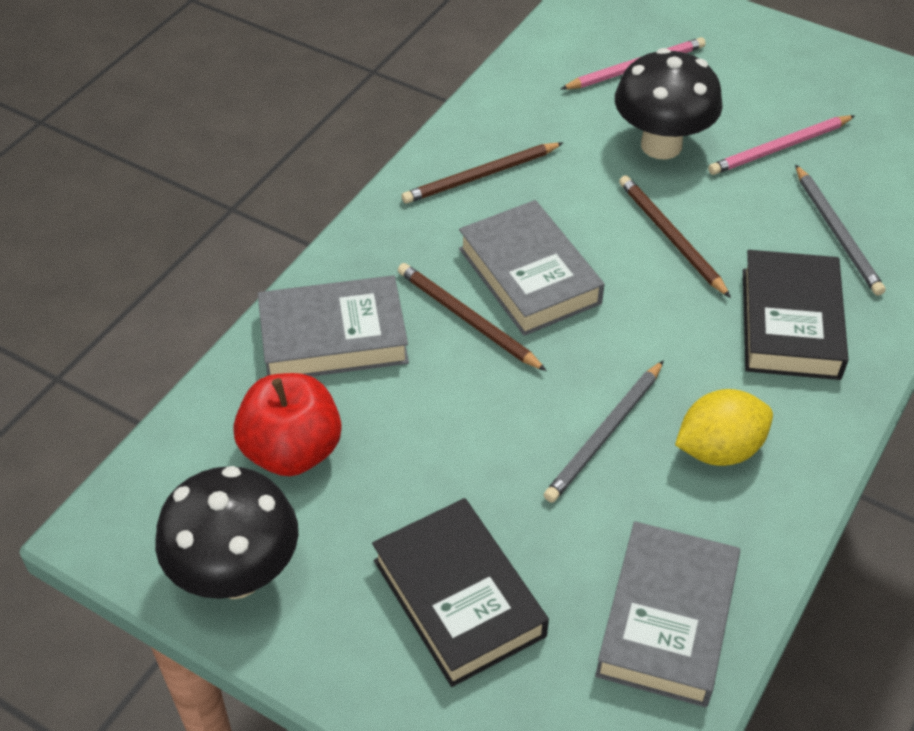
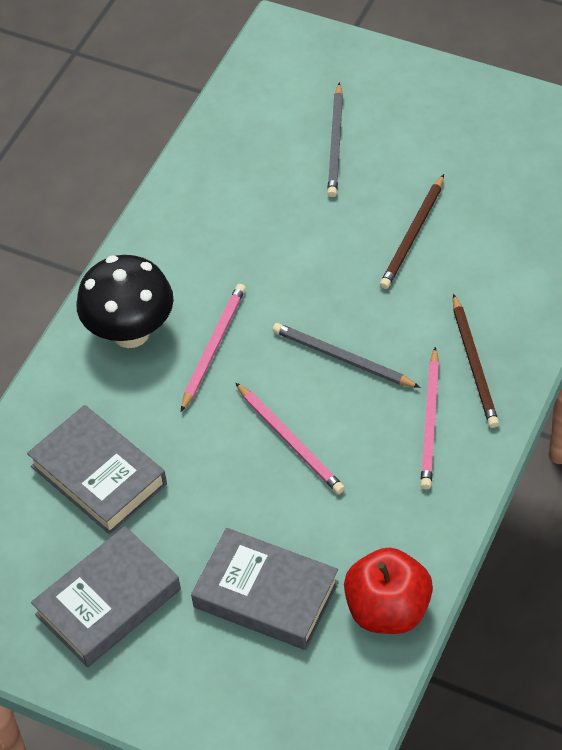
black book: [372,498,549,687] [743,250,849,380] = 2 -> none = 0
black mushroom: [155,466,298,599] [615,48,723,160] = 2 -> [76,255,174,348] = 1
brown pencil: [398,263,547,371] [401,142,563,204] [619,175,731,298] = 3 -> [380,174,444,289] [453,294,499,428] = 2
pink pencil: [561,37,706,90] [708,115,855,175] = 2 -> [181,284,246,412] [235,382,345,494] [420,347,439,490] = 3
yellow lemon: [675,389,773,466] = 1 -> none = 0

